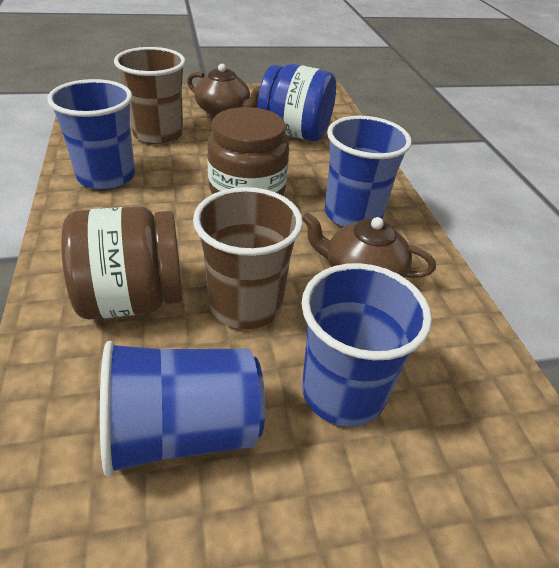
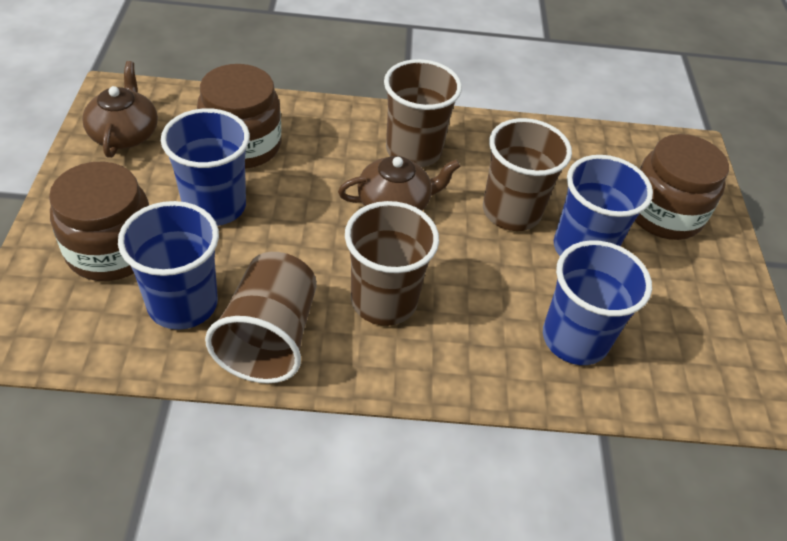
blue jar: [257,64,336,141] = 1 -> none = 0
brown cup: [114,47,186,144] [193,187,303,329] = 2 -> [205,252,317,383] [345,201,439,326] [384,59,462,167] [483,118,572,231] = 4
brown jar: [61,206,183,319] [207,107,289,196] = 2 -> [49,162,149,281] [197,64,281,169] [635,134,729,240] = 3

